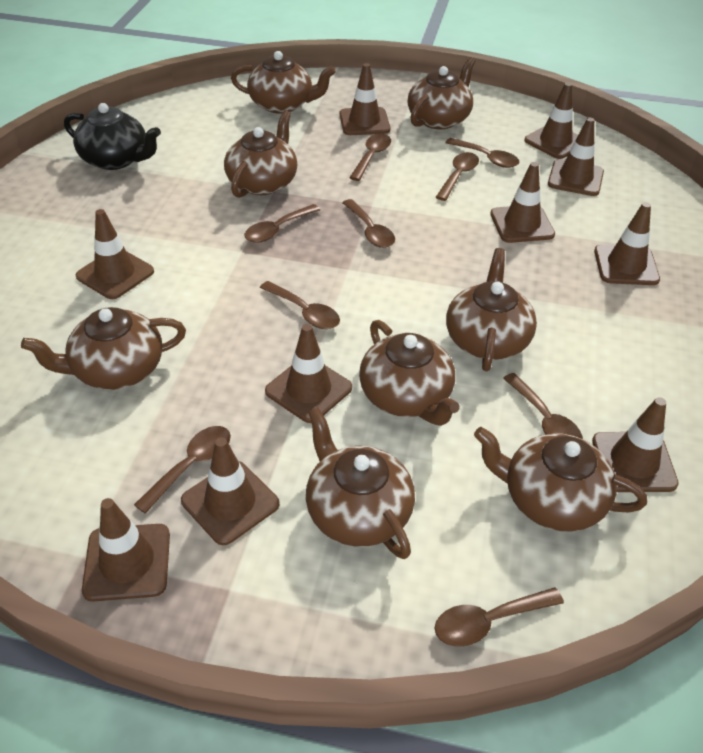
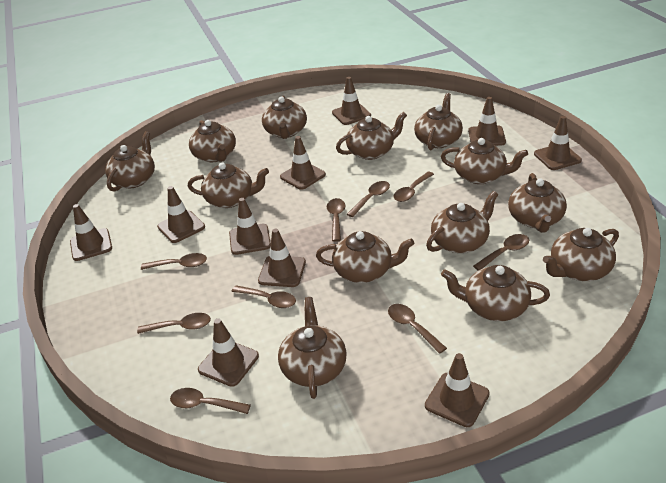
black teapot: [64,103,161,170] = 1 -> none = 0
brown teapot: [21,307,186,390] [224,110,297,198] [231,51,336,114] [306,407,415,559] [359,320,460,426] [408,57,476,129] [446,248,537,371] [474,427,647,532] = 8 -> [105,131,155,192] [188,162,269,208] [189,120,236,162] [262,96,307,139] [278,297,347,399] [316,231,414,283] [336,112,407,160] [414,93,463,150] [426,191,498,253] [441,138,528,184] [441,265,550,321] [508,173,567,233] [543,228,619,281] = 13

